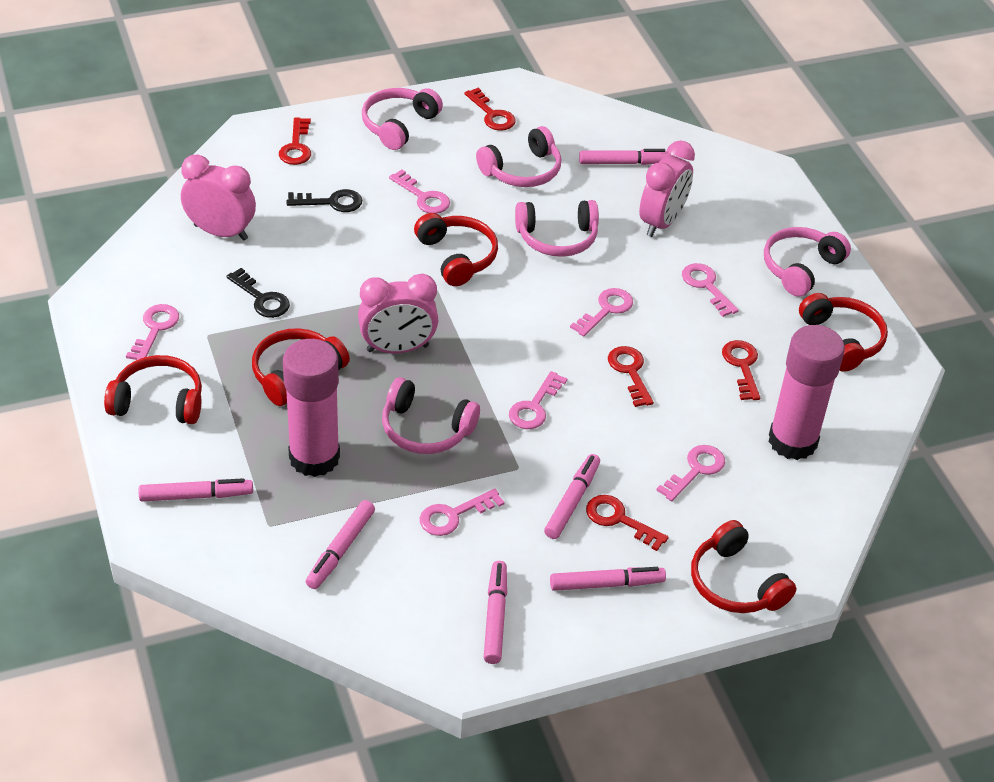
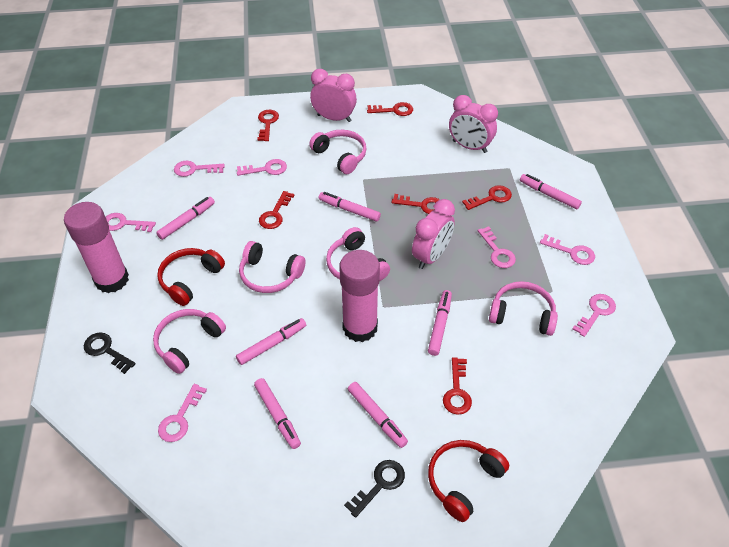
pink marker: [139,478,253,502] [306,500,375,589] [484,561,507,664] [544,454,600,539] [550,567,666,591] [579,149,671,165] = 6 -> [156,197,215,240] [236,318,306,365] [254,378,301,449] [319,192,381,222] [348,382,408,448] [428,290,452,356] [520,174,582,209] = 7
red headphones: [104,355,202,424] [252,328,350,406] [414,213,498,286] [691,520,797,613] [799,293,888,372] = 5 -> [157,248,225,306] [428,440,509,522] = 2
red key: [279,117,311,165] [464,88,516,131] [586,495,669,551] [608,346,654,407] [722,340,760,400] = 5 -> [257,110,279,141] [259,191,294,229] [367,102,413,116] [392,194,440,214] [443,357,472,415] [462,185,512,210] = 6

